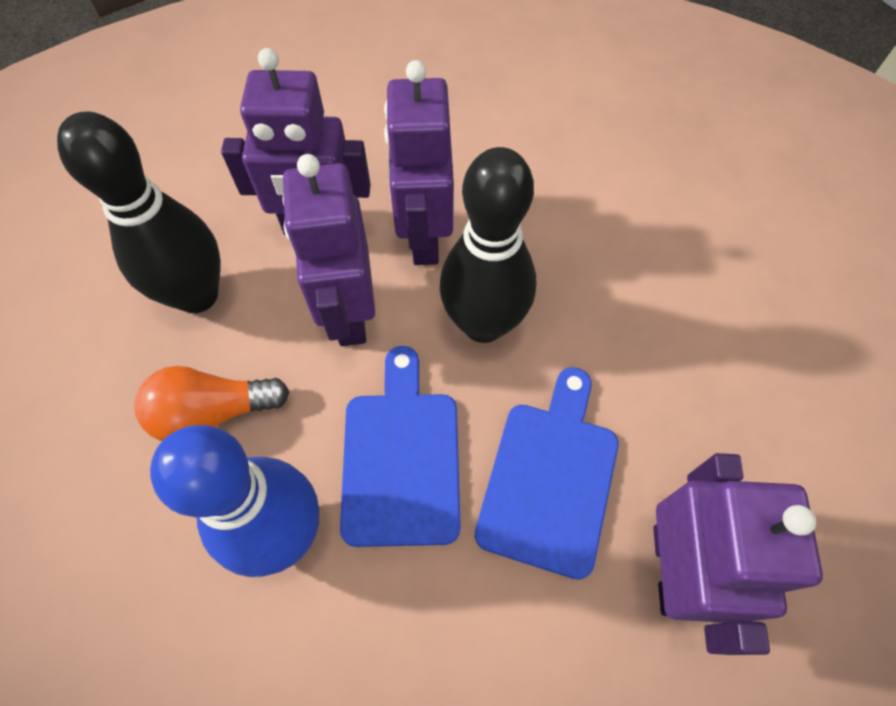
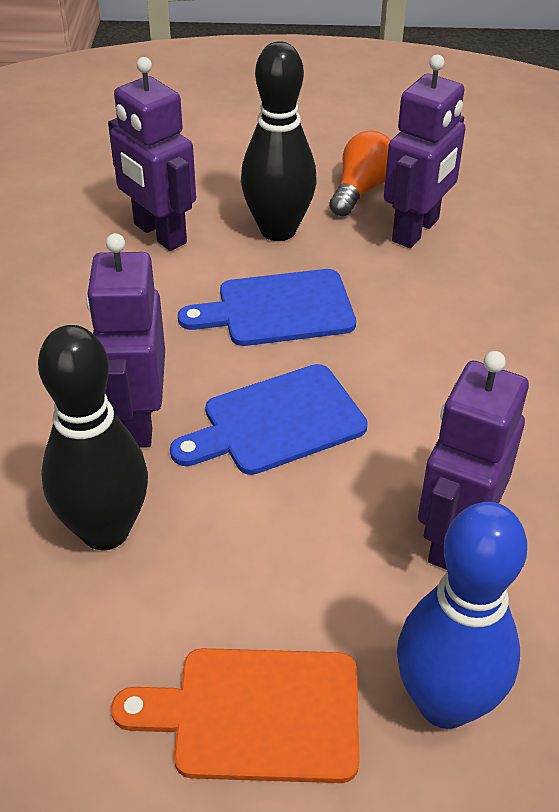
orange cutting board: none = 0 -> [111,648,360,783] = 1

